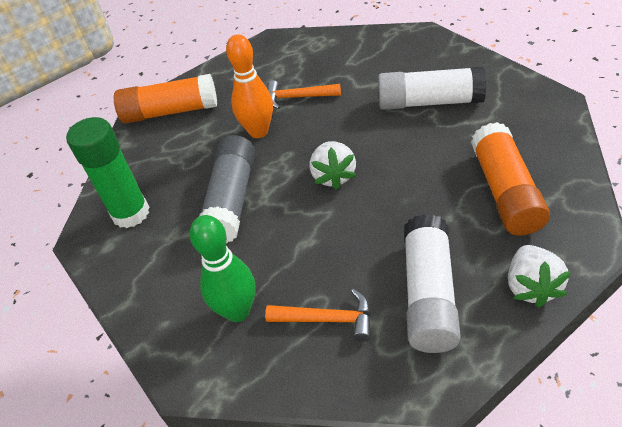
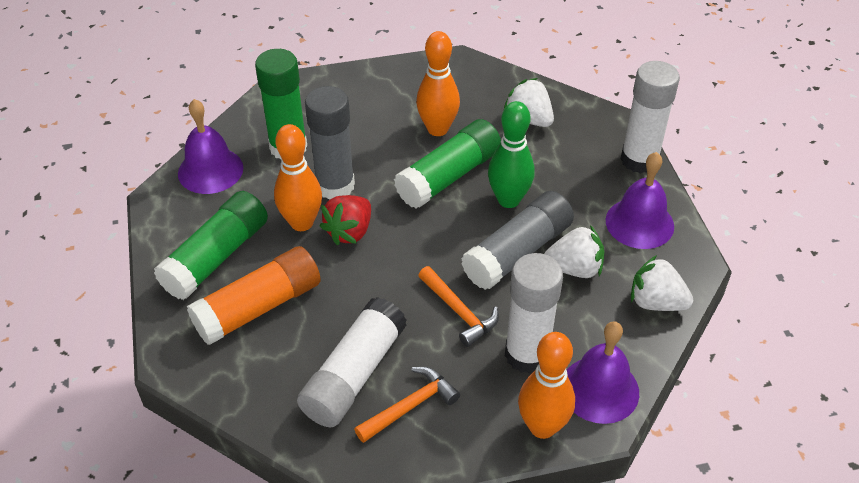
green glue stick: [66,117,149,228] = 1 -> [154,191,268,300] [255,49,307,159] [394,119,501,209] = 3
grey glue stick: [199,135,255,244] = 1 -> [305,86,355,200] [461,191,574,290] = 2
orange bowling pin: [226,34,273,138] = 1 -> [274,124,322,231] [416,31,460,136] [518,332,575,439] = 3
orange glue stick: [114,74,217,123] [471,122,550,236] = 2 -> [187,246,321,345] = 1
purple bell: none = 0 -> [178,99,243,194] [567,321,639,424] [606,152,674,249] = 3
red strawberry: none = 0 -> [320,195,371,245] = 1
white glue stick: [378,66,486,110] [404,214,461,353] = 2 -> [297,297,407,427] [505,253,563,373] [621,61,680,173] = 3
white strawberry: [310,141,356,190] [508,245,571,308] = 2 -> [504,78,554,127] [544,225,604,278] [631,255,693,311] = 3

